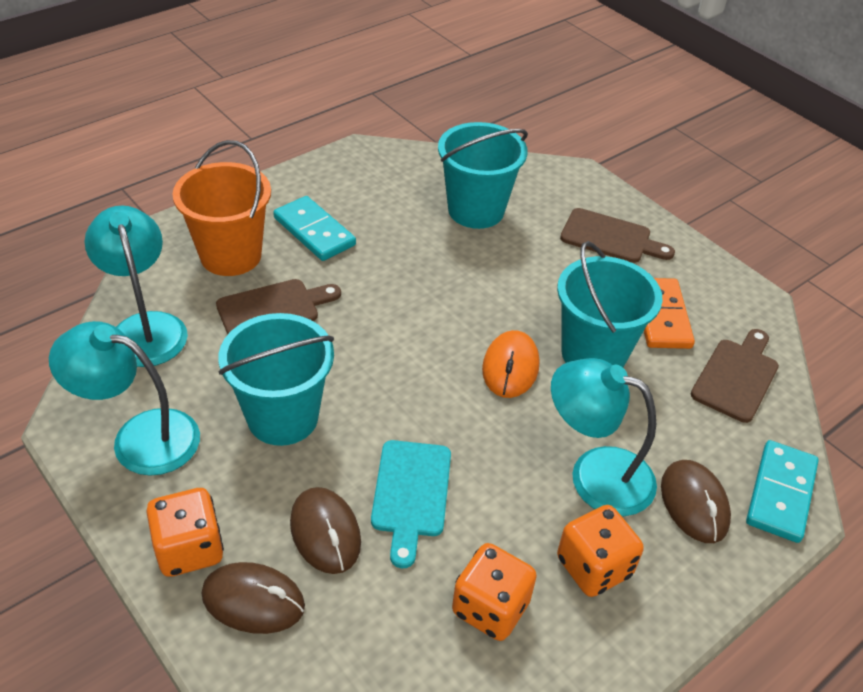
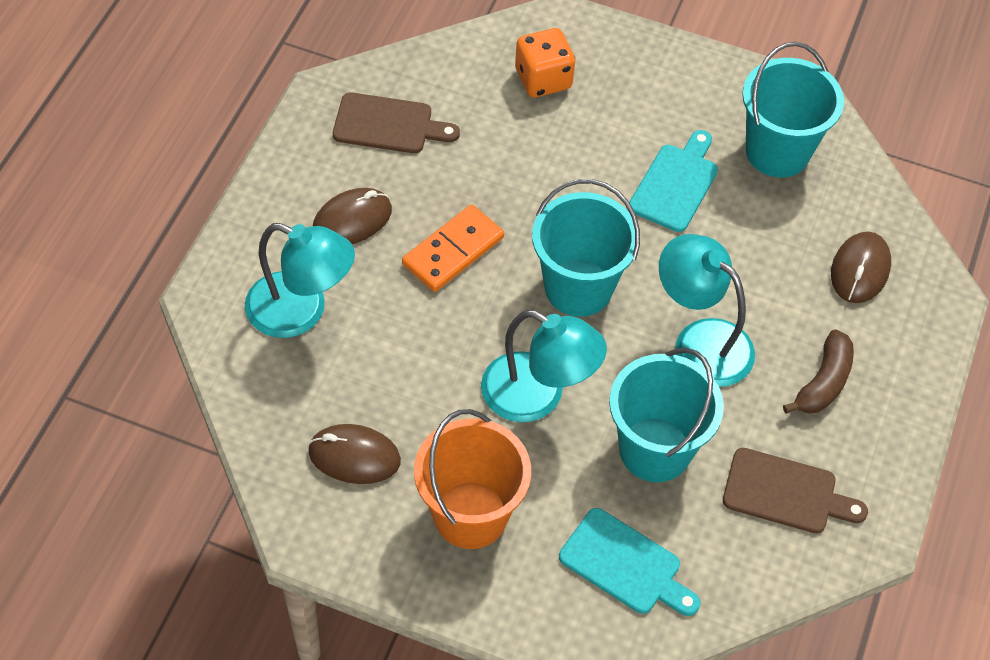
brown banana: none = 0 -> [783,329,854,414] = 1
brown cutting board: [216,279,341,334] [560,208,675,263] [691,329,779,423] = 3 -> [333,92,460,153] [723,448,868,533] = 2
orange dice: [147,488,224,577] [452,543,537,641] [557,505,643,597] = 3 -> [515,28,575,98] = 1
orange mouse: [482,330,539,398] = 1 -> none = 0
turquoise cutting board: [371,440,451,568] = 1 -> [559,508,700,616] [629,130,718,232] = 2
turquoise domino: [273,196,356,261] [746,440,819,543] = 2 -> none = 0

